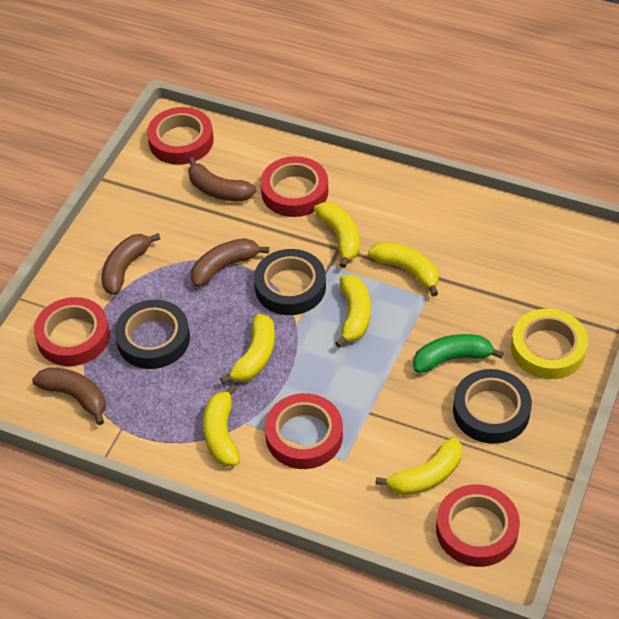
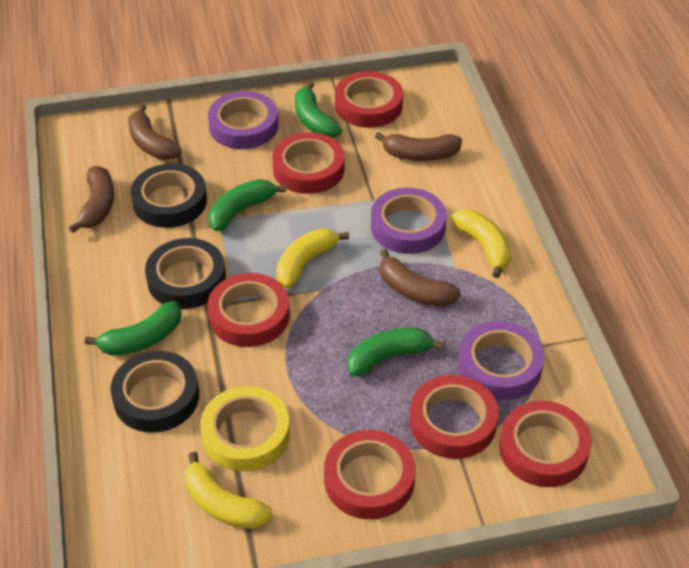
green banana: [413,334,504,373] = 1 -> [85,301,181,356] [208,179,286,231] [295,81,342,138] [347,328,445,377] = 4
purple tape: none = 0 -> [208,91,278,149] [371,188,447,254] [458,321,544,400] = 3
red tape: [34,297,110,366] [147,107,214,165] [260,156,328,217] [265,393,343,469] [436,484,520,567] = 5 -> [207,273,290,347] [272,132,345,194] [324,430,416,519] [335,71,403,128] [409,375,499,459] [499,401,591,487] = 6
yellow banana: [203,384,240,467] [220,314,275,384] [314,202,360,268] [335,275,371,348] [368,242,439,297] [376,437,462,496] = 6 -> [185,452,273,529] [276,228,349,288] [451,210,511,278] = 3

